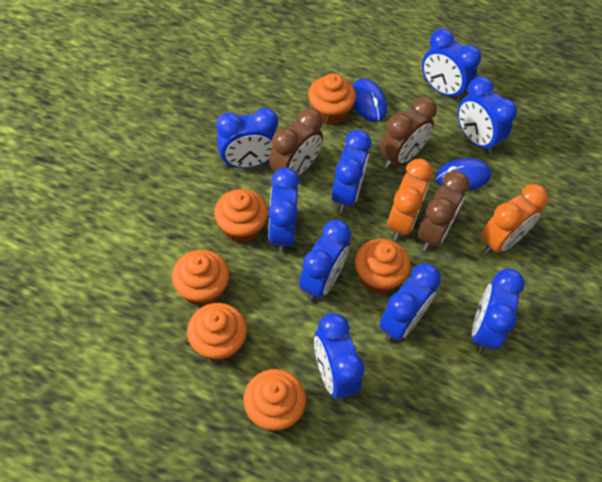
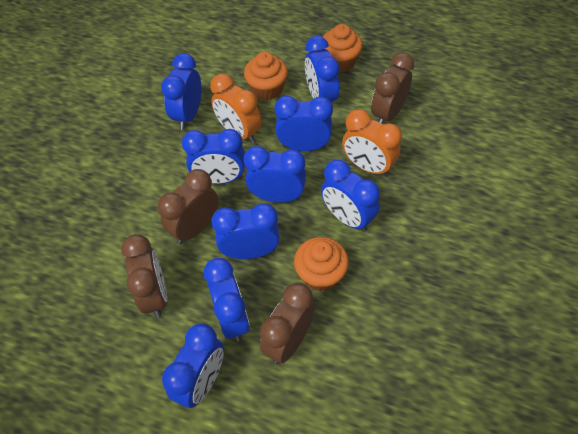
blue mouse: [352,78,387,122] [435,158,491,191] = 2 -> none = 0
brown clock: [269,108,323,176] [380,97,437,169] [418,171,470,251] = 3 -> [121,234,167,317] [158,169,218,244] [260,283,315,364] [371,52,414,124] = 4
orange cupcake: [172,250,229,307] [187,303,247,362] [214,189,268,243] [243,369,306,431] [308,73,356,125] [355,239,410,294] = 6 -> [244,52,288,100] [294,237,349,291] [323,24,363,72] = 3

